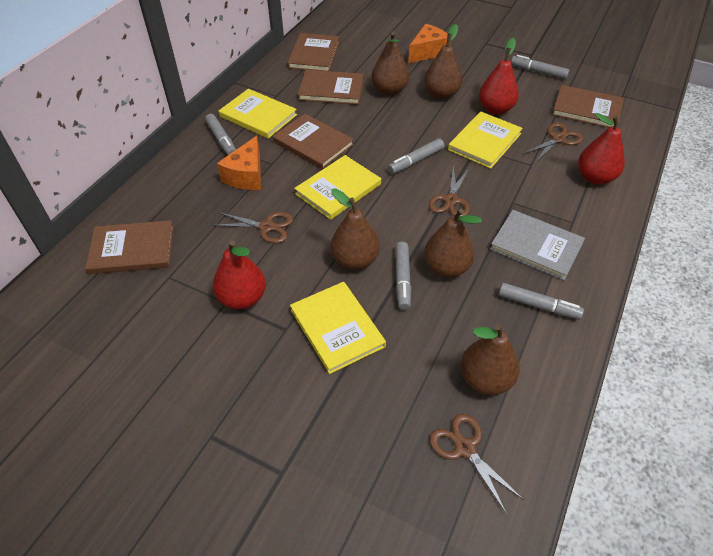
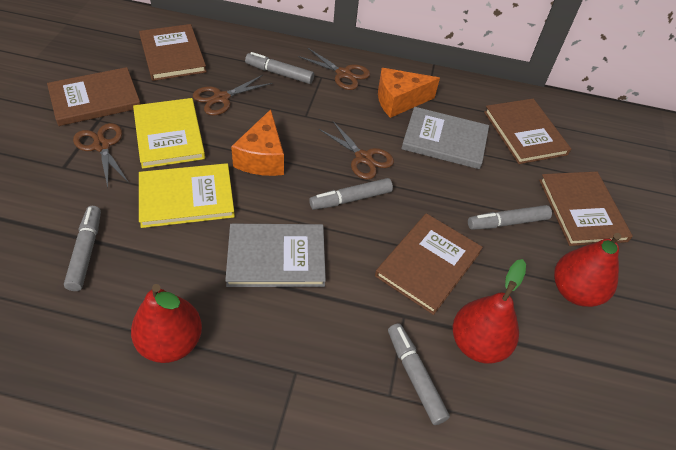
brown pear: [330,188,380,270] [371,32,409,96] [424,24,462,100] [424,209,482,277] [461,324,520,395] = 5 -> none = 0
grey book: [490,210,585,280] = 1 -> [225,224,326,287] [401,107,489,169] = 2
yellow book: [219,89,297,139] [290,282,386,374] [294,155,381,220] [448,112,523,169] = 4 -> [133,98,205,169] [139,163,235,228] = 2

